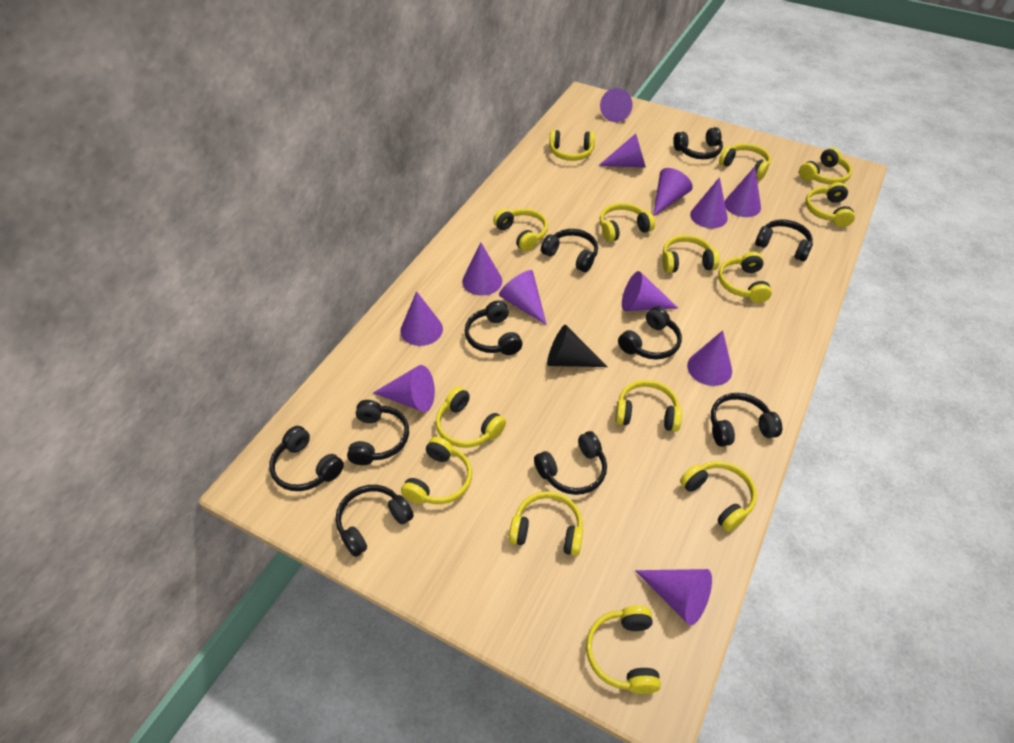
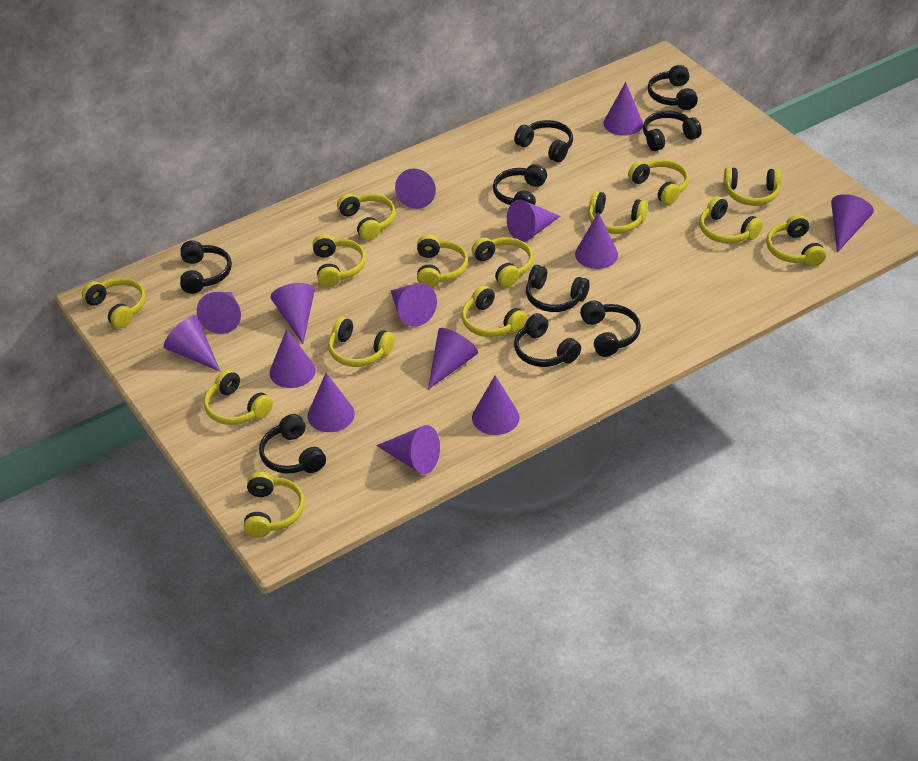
black cone: [547,325,607,367] = 1 -> none = 0
black headphones: [269,426,344,491] [336,485,414,557] [347,400,409,465] [465,301,522,355] [534,431,607,495] [541,229,598,272] [618,307,682,360] [673,127,723,159] [711,393,782,447] [755,219,813,261] = 10 -> [180,241,232,294] [259,414,326,474] [493,164,547,205] [514,120,573,162] [514,313,581,367] [526,265,590,312] [580,300,641,357] [643,111,702,151] [648,65,698,110] = 9
purple cone: [373,365,435,412] [400,291,443,346] [462,243,502,296] [499,270,547,325] [598,134,646,168] [600,88,633,122] [622,271,678,311] [635,569,712,625] [653,168,693,216] [687,330,732,386] [690,177,728,228] [724,167,761,217] = 12 -> [164,315,221,372] [197,292,241,334] [270,283,315,344] [270,329,316,388] [308,373,355,432] [376,425,440,474] [390,283,437,327] [395,169,436,209] [428,328,478,390] [472,375,519,435] [507,200,560,242] [575,212,618,269] [604,82,643,136] [831,194,874,253] = 14

